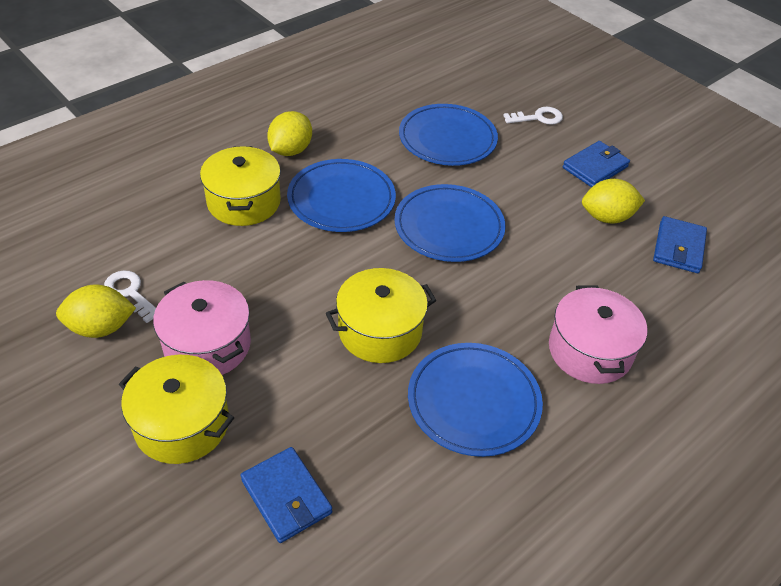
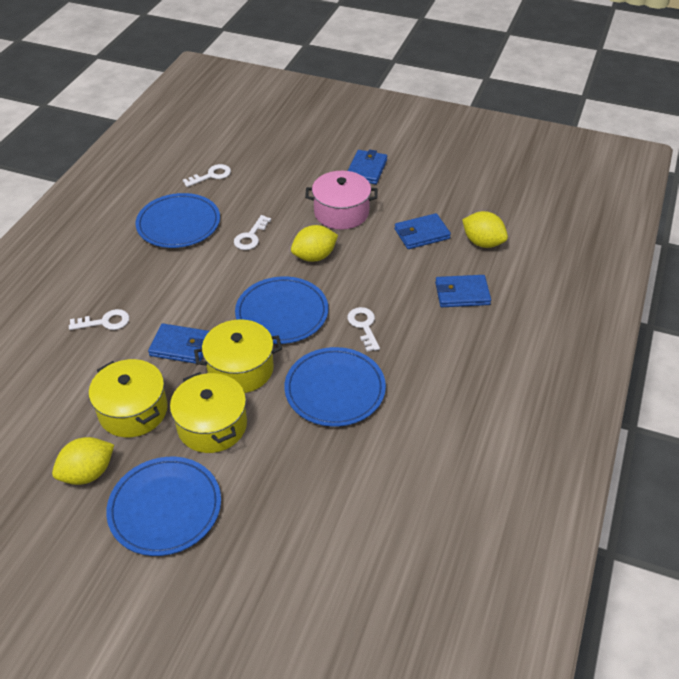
blue wallet: [241,447,332,543] [563,141,630,188] [653,216,707,273] = 3 -> [148,323,209,364] [348,149,387,184] [395,213,451,249] [435,275,491,307] = 4
pink pot: [153,280,251,375] [549,285,647,384] = 2 -> [305,171,378,230] = 1
white key: [104,270,156,323] [503,107,563,125] = 2 -> [69,309,129,330] [183,164,231,187] [234,215,271,250] [347,307,380,352] = 4

